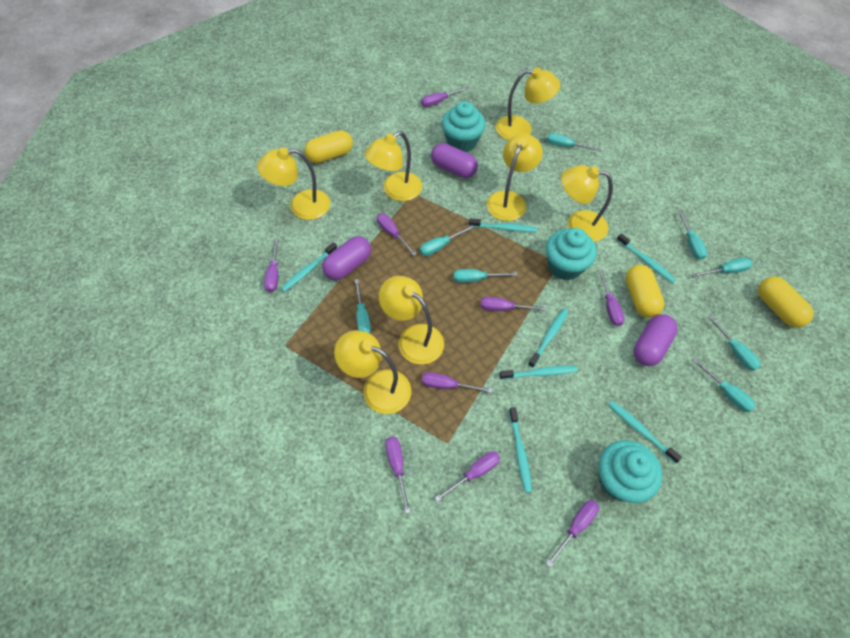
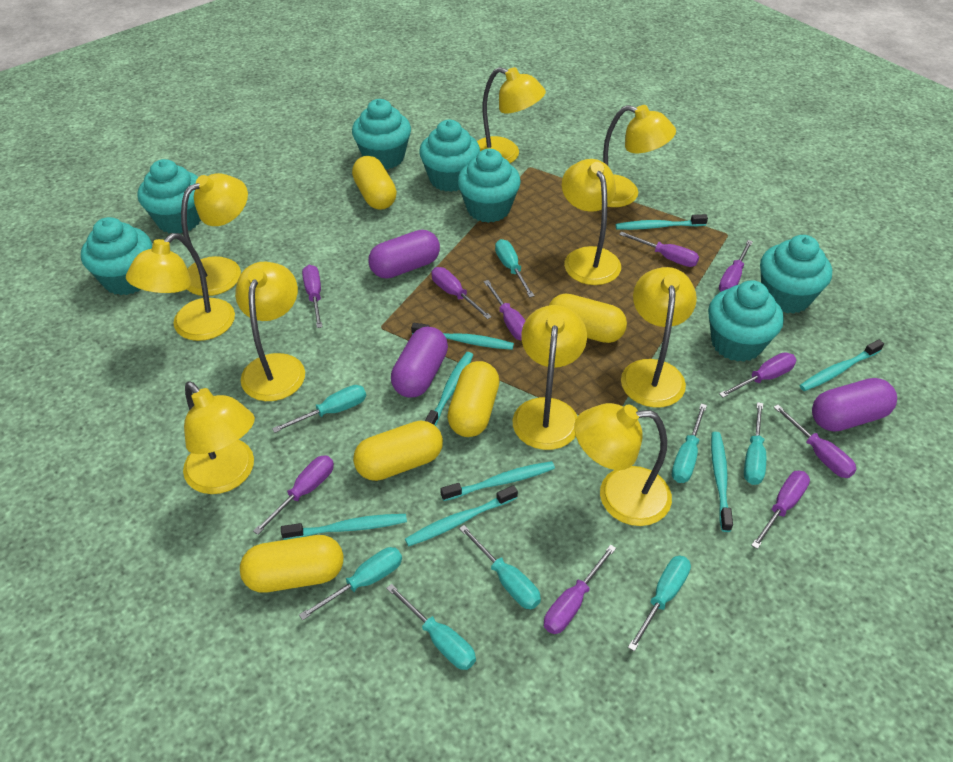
purple screwdriver: [264,238,279,292] [377,213,417,256] [385,436,411,514] [421,87,469,107] [421,372,493,393] [435,451,500,502] [480,297,547,311] [546,500,599,567] [598,270,625,326] = 9 -> [253,455,334,535] [302,265,322,328] [431,267,492,319] [484,280,526,341] [544,544,616,634] [619,231,699,267] [719,240,753,292] [719,352,796,398] [751,471,810,549] [774,404,857,478] = 10
turquoise cupcake: [442,101,485,152] [546,228,597,281] [598,440,662,503] = 3 -> [81,217,152,295] [138,159,201,234] [352,99,411,169] [419,120,480,192] [458,149,521,223] [708,280,784,362] [760,235,832,314] = 7
turquoise toothbrush: [281,242,337,292] [469,218,537,232] [499,366,578,380] [509,407,532,493] [528,309,568,368] [608,401,682,463] [617,233,676,283] = 7 -> [281,514,407,540] [405,485,518,547] [411,323,514,350] [425,352,473,426] [440,461,555,501] [616,214,708,230] [711,432,733,532] [799,340,884,391] = 8
yellow capsule: [304,130,353,163] [625,265,664,318] [758,277,814,327] = 3 -> [240,535,343,592] [352,156,397,210] [353,421,443,481] [447,361,500,437] [549,293,627,343] = 5
yellow lamp: [257,147,330,220] [334,330,411,414] [364,131,422,201] [379,276,444,364] [487,134,543,221] [496,67,560,140] [561,165,613,242] = 7 -> [126,233,235,341] [181,173,248,296] [183,381,255,494] [235,262,305,401] [477,67,546,163] [513,305,587,450] [562,159,621,285] [574,403,672,526] [603,105,676,207] [621,267,697,408] = 10

